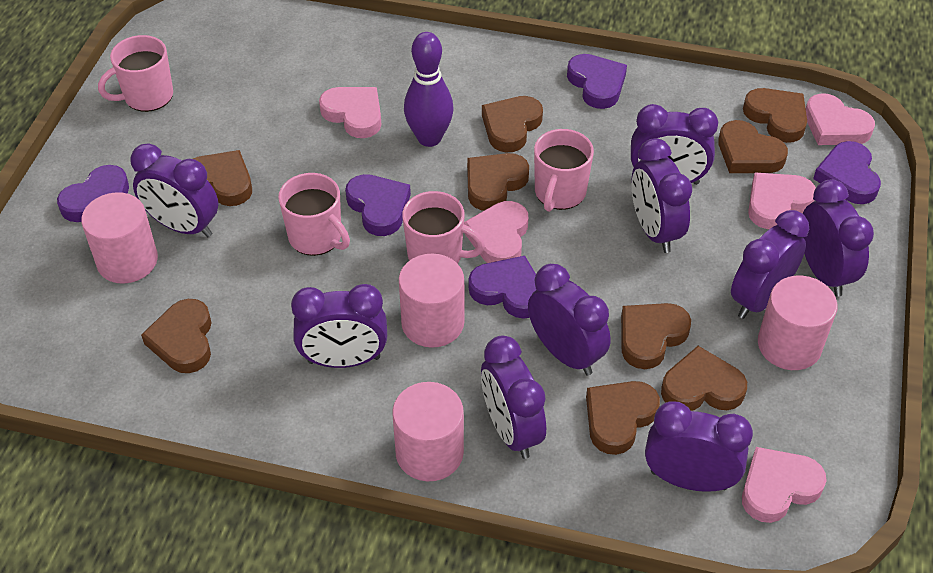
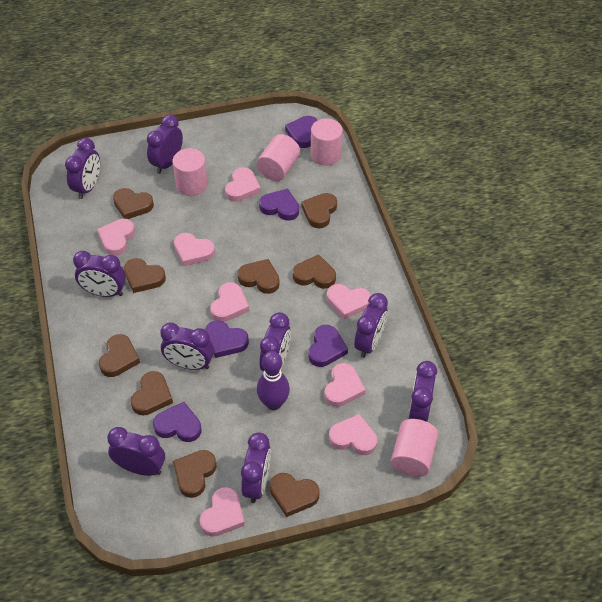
pink heart: [319,87,381,138] [464,201,528,263] [742,447,827,523] [748,173,816,229] [806,93,875,145] = 5 -> [97,219,135,256] [174,233,215,266] [200,487,245,537] [210,282,249,322] [225,167,261,202] [324,363,366,407] [327,284,371,319] [329,414,377,455] = 8
pink mug: [98,35,173,112] [278,173,350,256] [402,191,485,264] [534,129,594,212] = 4 -> none = 0

